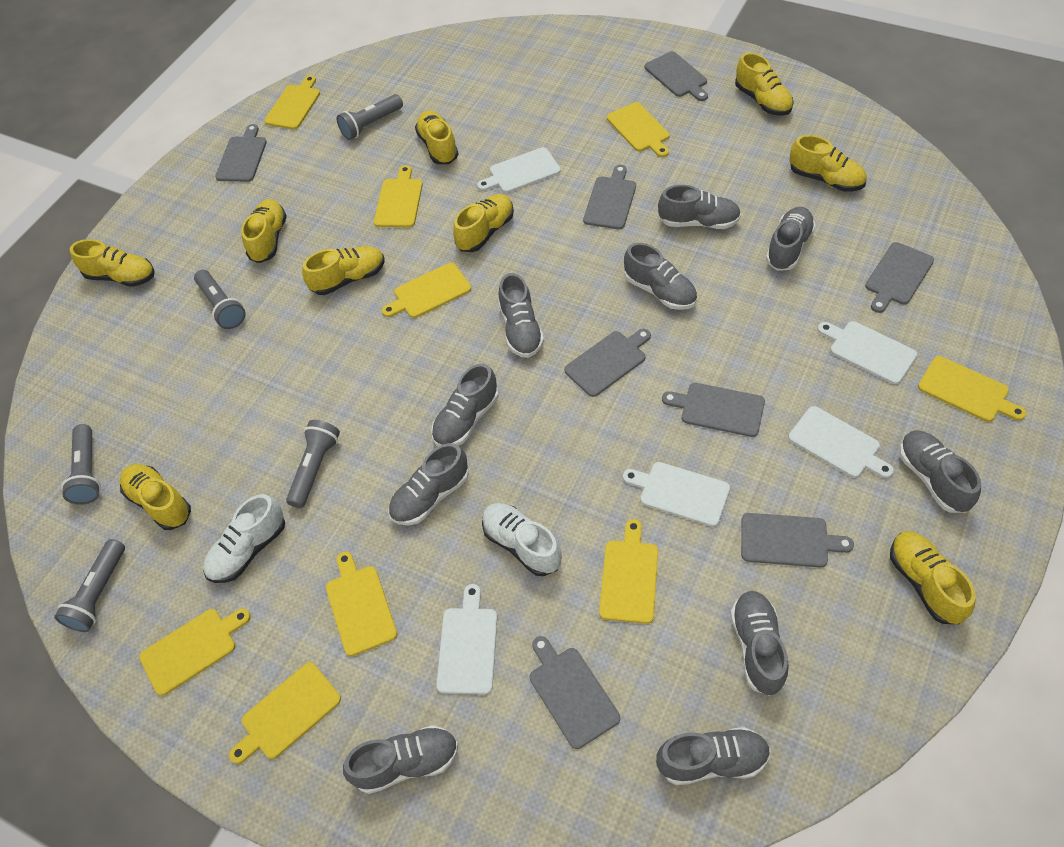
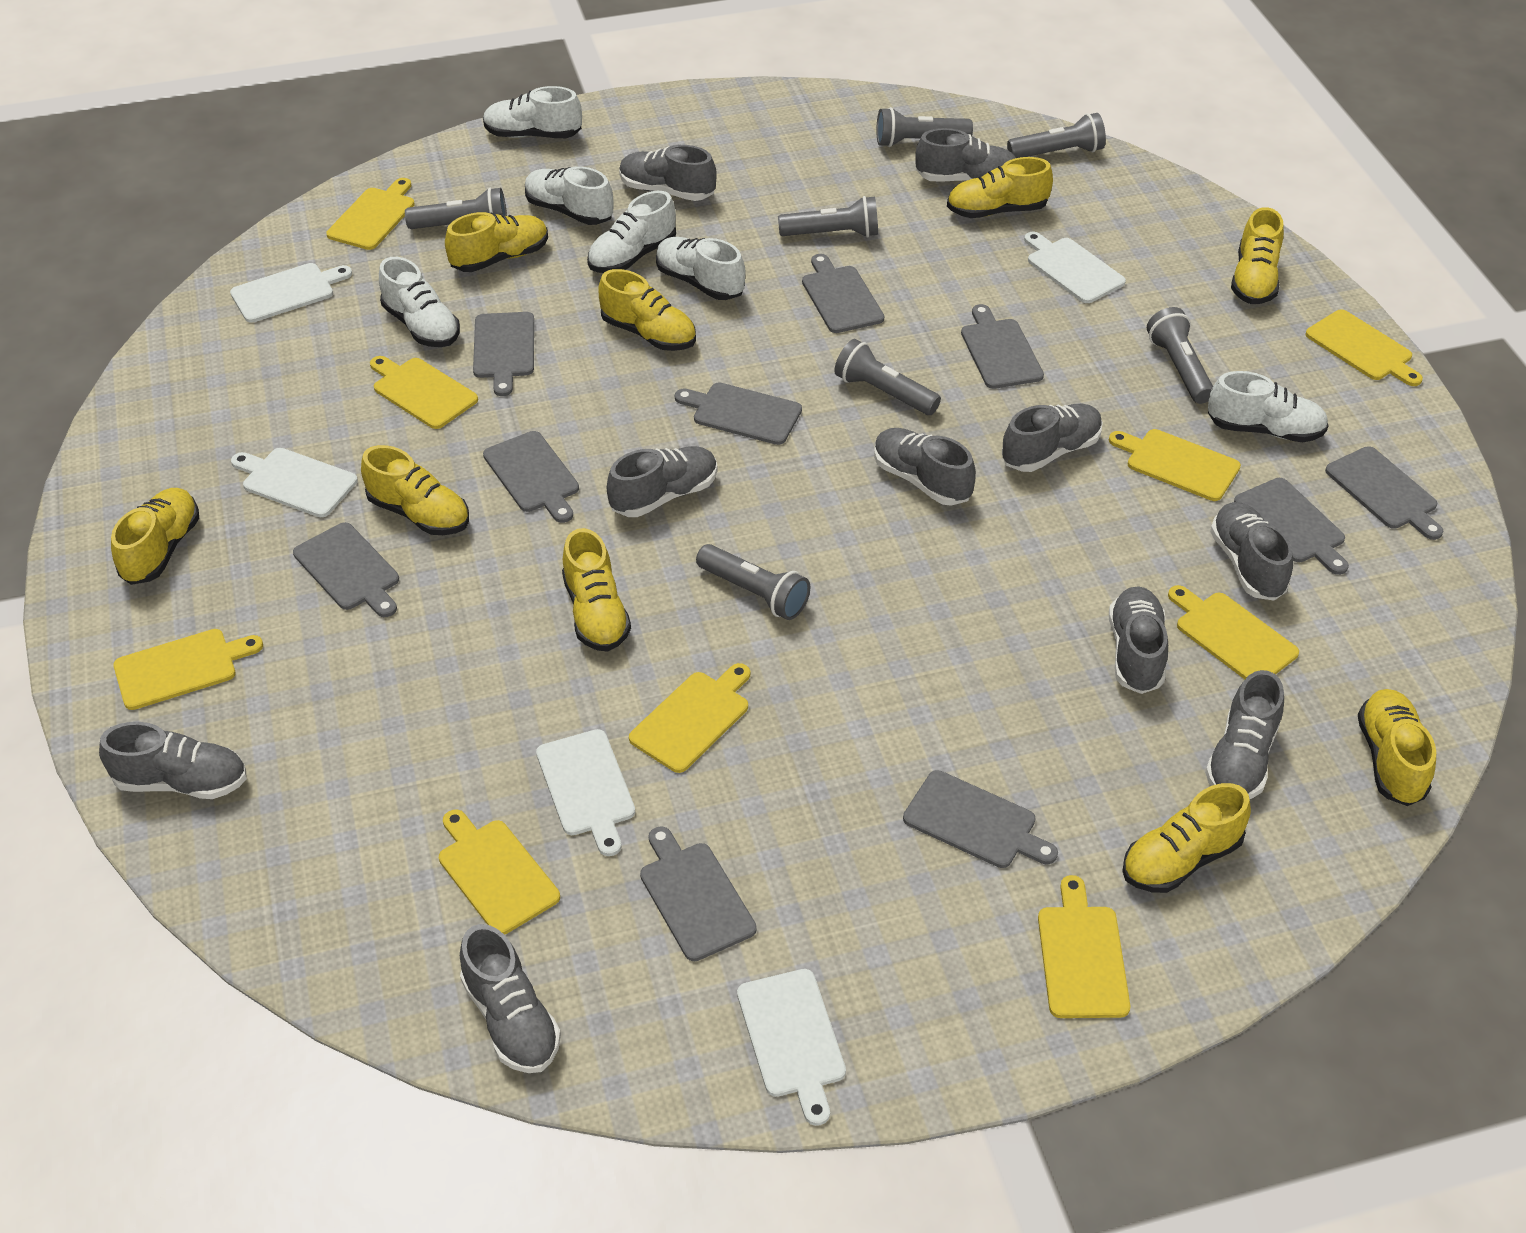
grey cutting board: [215,124,267,182] [530,636,620,749] [564,329,651,397] [583,165,636,229] [645,51,708,101] [662,383,765,437] [741,513,854,568] [865,242,934,313] = 8 -> [293,522,399,617] [473,312,534,396] [483,431,579,523] [640,826,757,961] [675,383,802,445] [802,254,884,333] [903,770,1058,868] [961,304,1044,389] [1234,478,1349,575] [1325,446,1443,540] = 10
grey flashlight: [54,539,125,632] [61,424,101,505] [194,270,246,329] [286,420,340,508] [337,94,403,140] = 5 -> [405,187,507,229] [696,544,810,620] [778,196,878,238] [834,339,941,415] [876,107,973,147] [1007,113,1106,158] [1147,307,1213,404] = 7
white shoe: [203,494,285,583] [482,503,562,576] = 2 -> [379,257,460,347] [483,86,582,138] [525,166,613,225] [587,191,676,273] [656,237,745,300] [1208,371,1329,442] = 6

